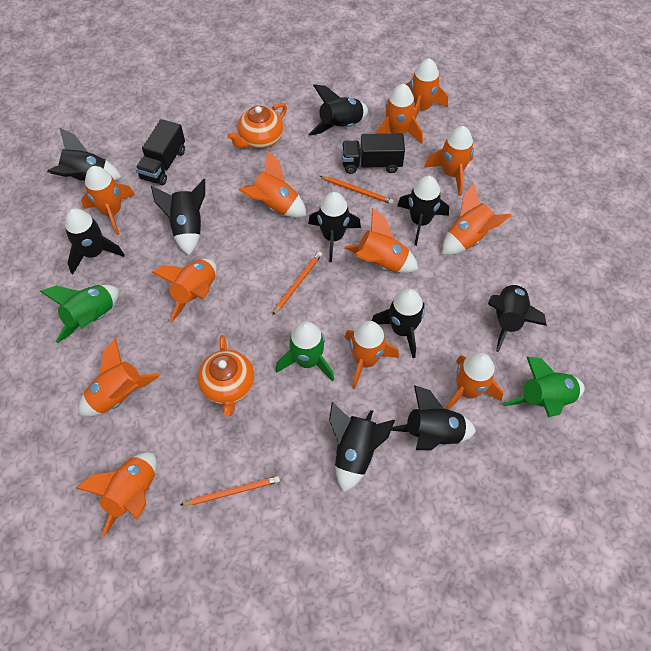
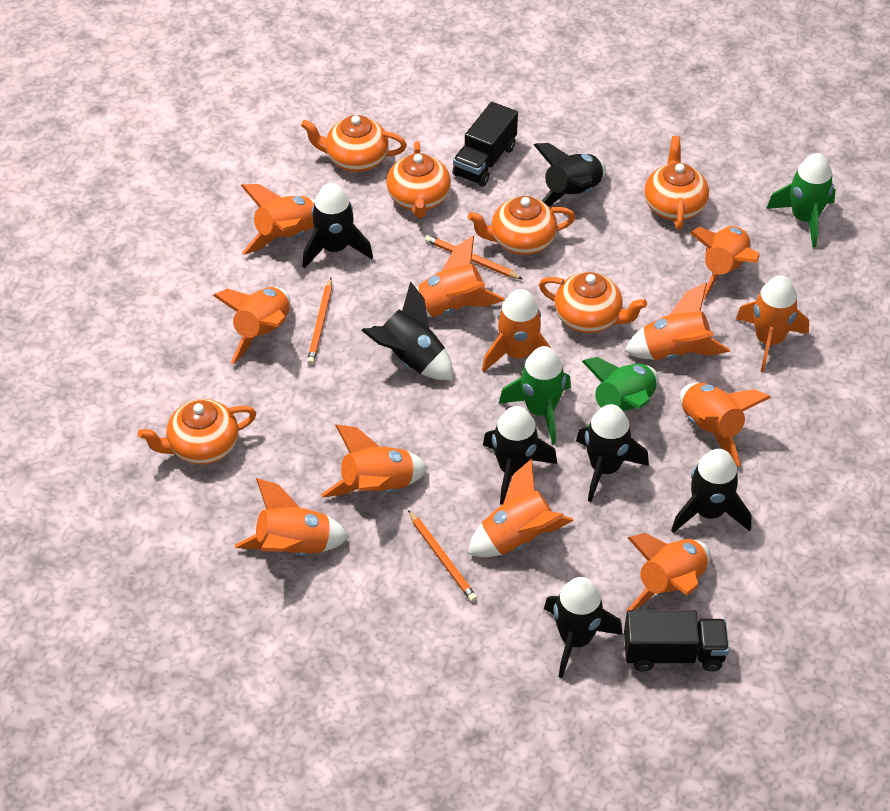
black rocket: [47,128,121,183] [65,208,124,274] [151,179,205,255] [308,192,361,262] [309,84,368,136] [329,402,395,492] [372,289,425,358] [391,385,476,450] [397,176,449,246] [488,283,547,352] = 10 -> [302,183,373,269] [361,282,453,380] [483,406,557,505] [534,143,606,207] [544,577,623,678] [576,404,649,502] [671,449,751,533] = 7
orange teapot: [198,335,254,417] [227,103,287,148] = 2 -> [138,399,257,465] [301,115,407,172] [386,141,451,218] [468,196,575,255] [539,272,647,333] [644,136,709,230] = 6

